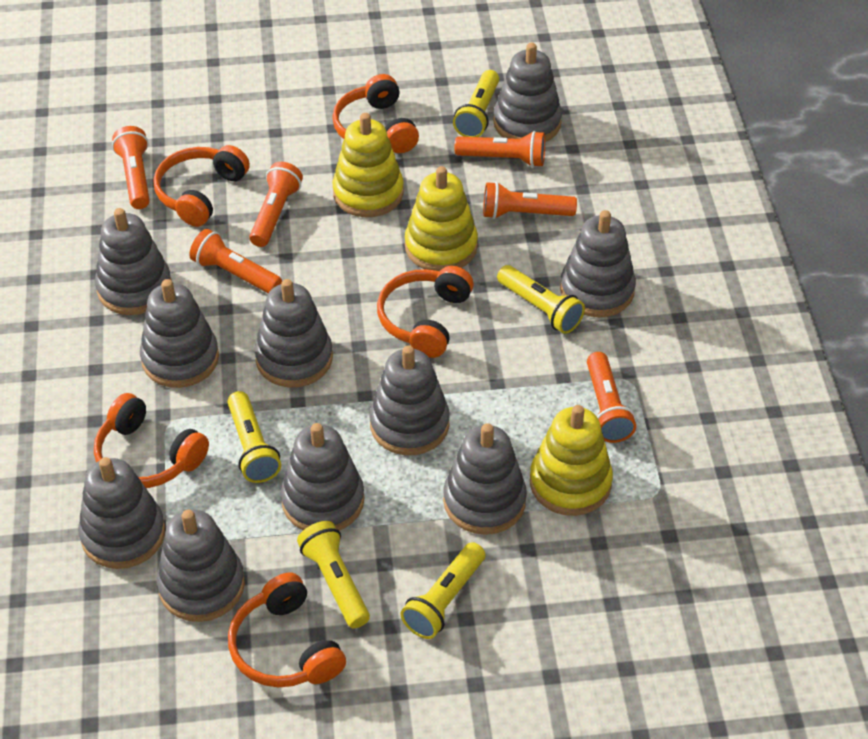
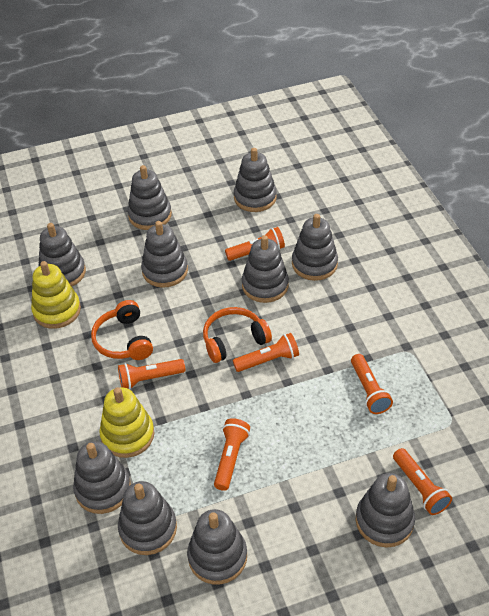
orange headphones: [94,393,209,488] [153,145,250,227] [228,573,346,687] [332,74,419,153] [377,266,474,358] = 5 -> [91,300,153,360] [203,307,272,363] = 2
yellow flashlight: [227,391,281,483] [297,521,370,628] [400,542,485,639] [453,70,499,137] [497,265,585,334] = 5 -> none = 0
yellow stacking toy: [333,113,404,217] [405,166,478,271] [530,405,613,516] = 3 -> [31,261,81,329] [99,387,154,458] = 2

